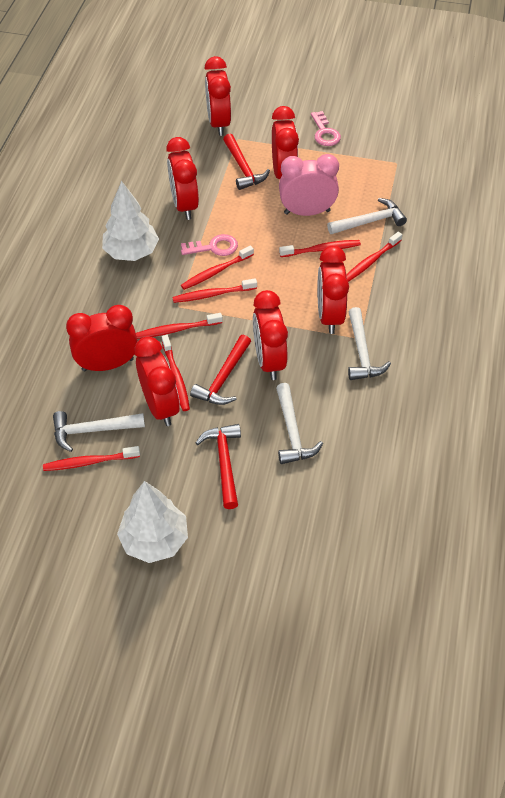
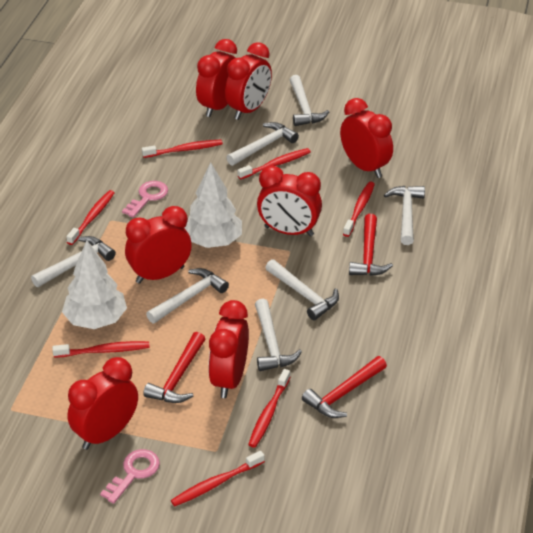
pink clock: [279,154,339,216] = 1 -> none = 0
white hammer: [53,411,145,452] [276,383,323,464] [327,198,407,234] [348,307,391,380] = 4 -> [31,236,116,287] [146,268,229,323] [226,122,299,166] [255,299,302,371] [265,259,339,320] [290,75,329,126] [384,186,425,245] = 7

